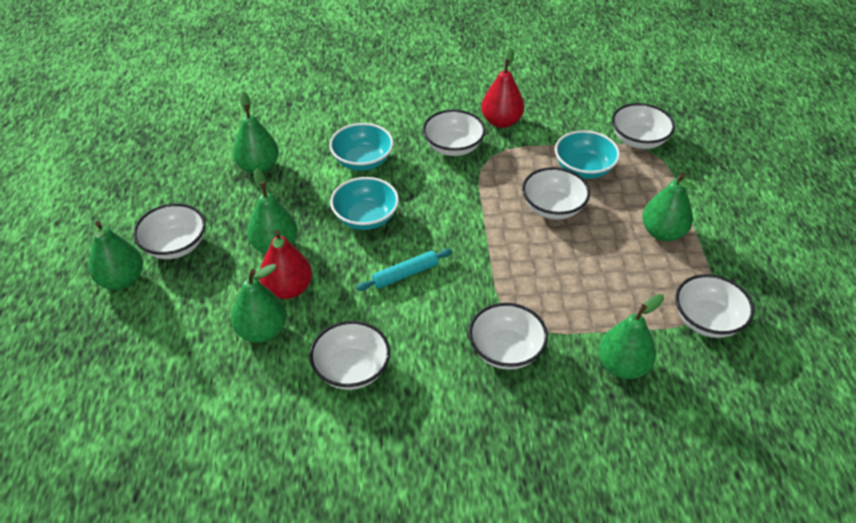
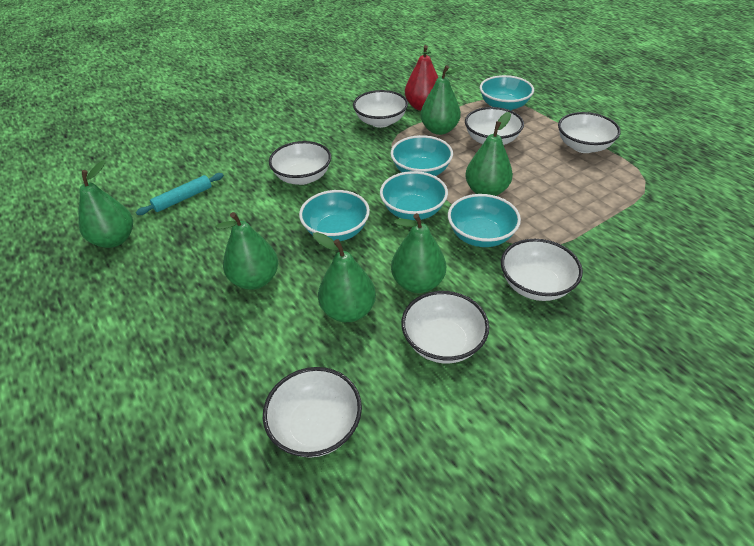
red pear: [260,230,312,299] [481,48,524,128] = 2 -> [405,45,438,111] = 1
turquoise bowl: [329,123,394,171] [330,177,399,230] [555,130,620,179] = 3 -> [299,190,370,241] [380,171,448,220] [391,135,453,176] [448,194,521,247] [480,75,534,110] = 5

